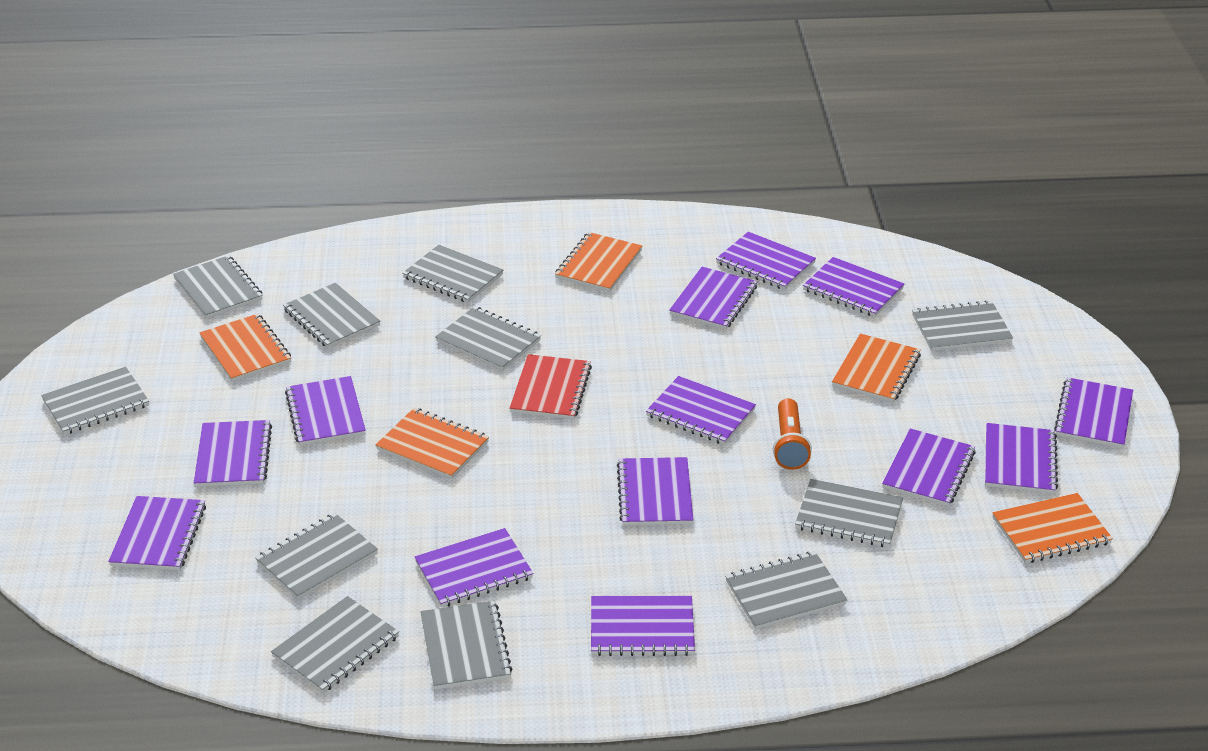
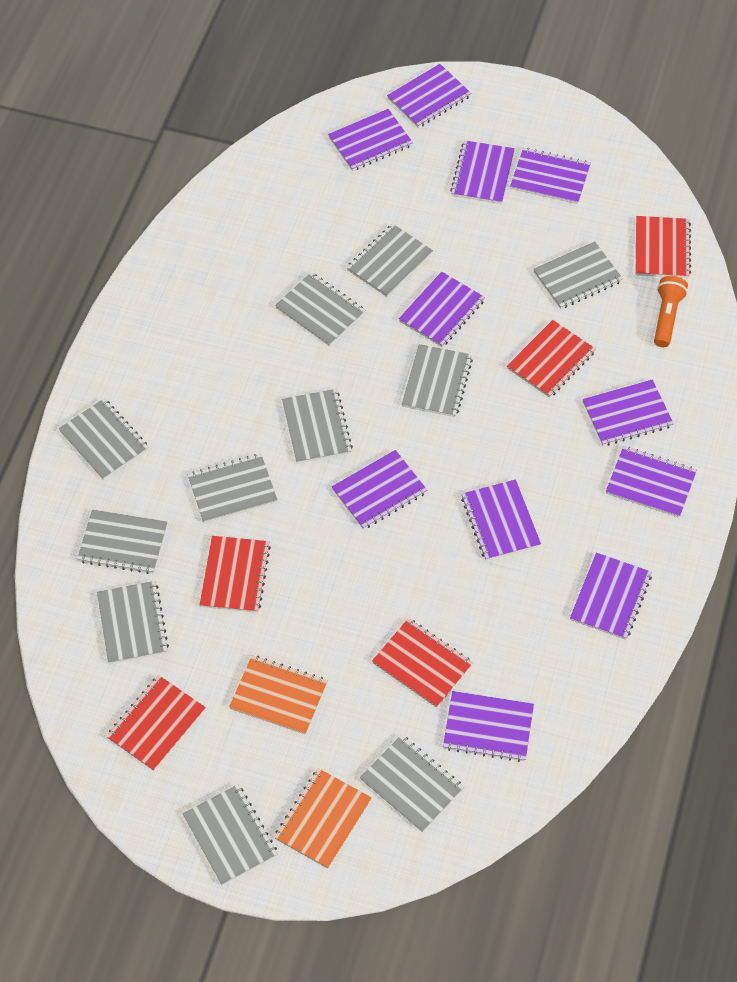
orange notebook: [199,314,291,382] [376,408,489,479] [555,232,642,292] [832,334,921,402] [992,493,1113,563] = 5 -> [229,655,328,735] [274,768,372,869] = 2
purple notebook: [108,496,206,570] [194,420,272,487] [285,376,366,446] [415,528,533,607] [591,596,695,656] [617,457,694,526] [646,376,756,445] [669,267,758,330] [716,232,816,290] [803,257,905,317] [882,429,976,506] [985,423,1058,494] [1054,377,1133,448] = 13 -> [328,109,413,171] [332,450,427,530] [387,64,471,128] [399,271,485,347] [443,691,534,762] [450,140,515,204] [461,479,541,561] [510,148,591,204] [570,553,652,640] [583,379,674,446] [606,446,697,518] = 11
red notebook: [509,354,592,419] = 1 -> [106,675,206,771] [199,536,271,613] [372,618,473,708] [507,320,596,398] [636,216,691,278] = 5

